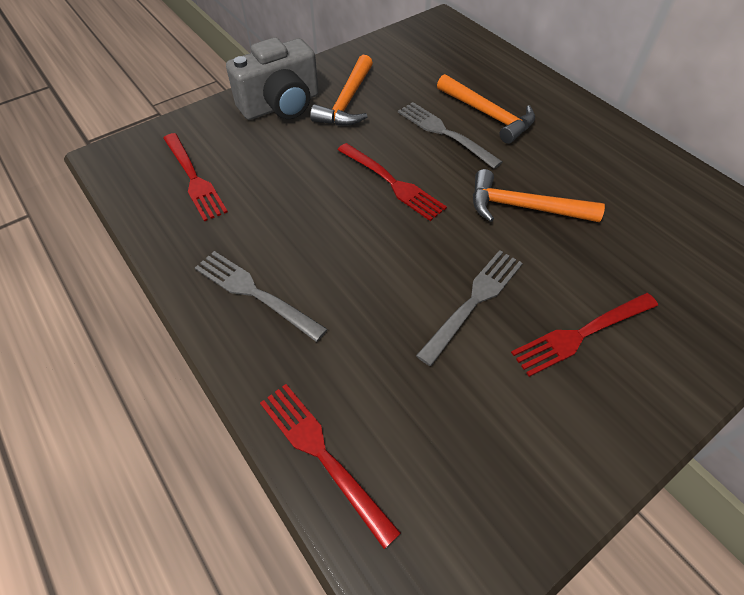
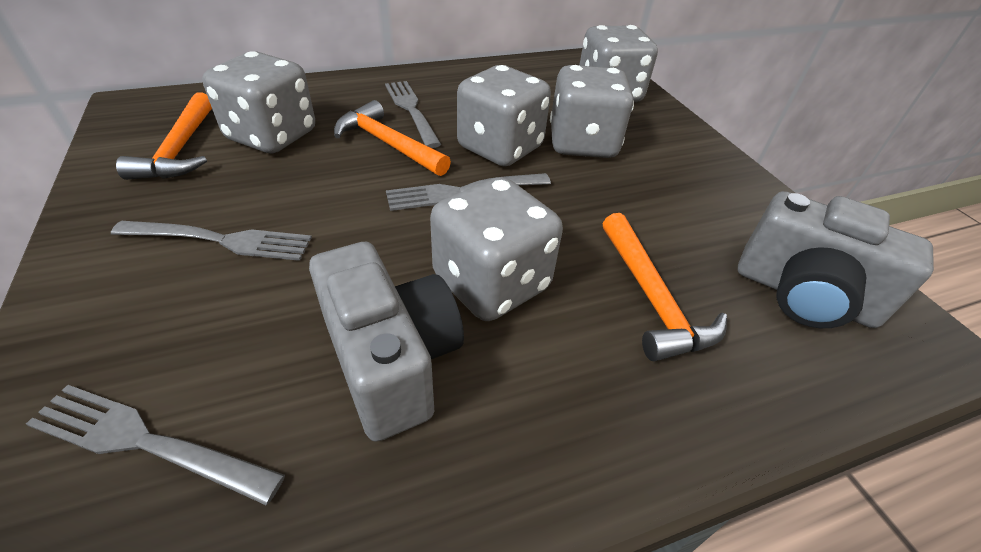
grey camera: [226,37,319,120] = 1 -> [309,242,464,442] [737,191,934,328] = 2
grey dice: none = 0 -> [202,51,315,153] [430,177,563,321] [457,65,551,167] [550,65,634,158] [579,25,658,102] = 5
grey fork: [195,251,328,342] [398,102,502,169] [416,250,523,366] = 3 -> [26,385,285,505] [111,221,312,261] [385,81,441,148] [386,173,551,211] = 4
red fork: [163,133,228,222] [260,384,401,549] [338,143,447,221] [511,293,658,377] = 4 -> none = 0

